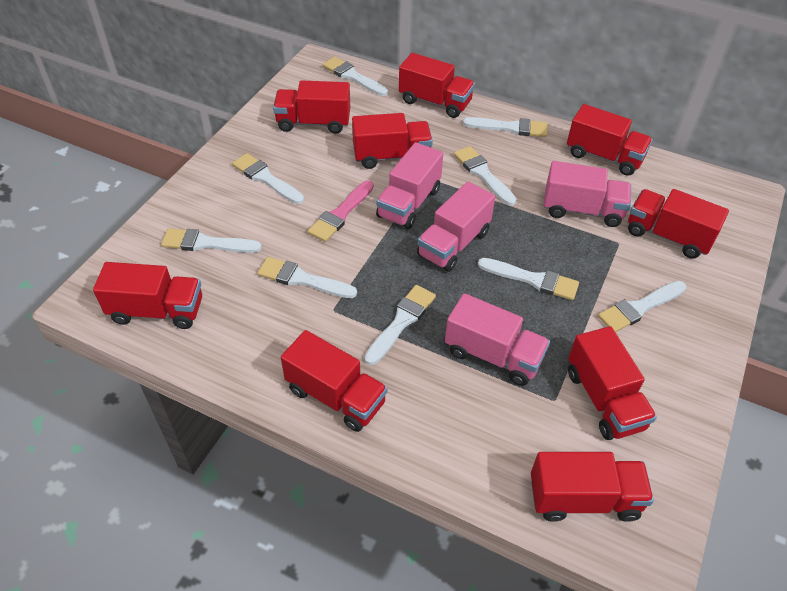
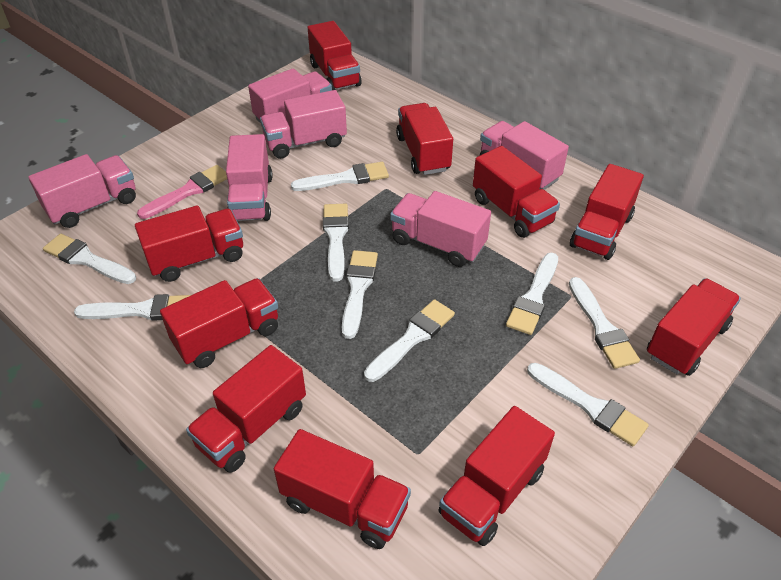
pink truck: [376,142,443,229] [417,182,495,272] [445,293,550,386] [544,161,631,227] = 4 -> [28,154,136,228] [226,134,273,221] [248,69,332,122] [260,90,347,159] [390,191,491,267] [480,121,569,190] = 6
red truck: [93,262,202,329] [273,80,350,134] [281,330,388,432] [352,113,433,169] [399,53,475,118] [531,452,654,522] [567,104,653,176] [568,326,657,440] [628,189,729,259] = 9 -> [135,205,243,282] [160,278,278,368] [186,345,306,473] [274,429,411,549] [308,21,362,90] [396,103,453,175] [439,406,555,546] [473,146,560,238] [570,164,644,260] [647,278,741,376] = 10

